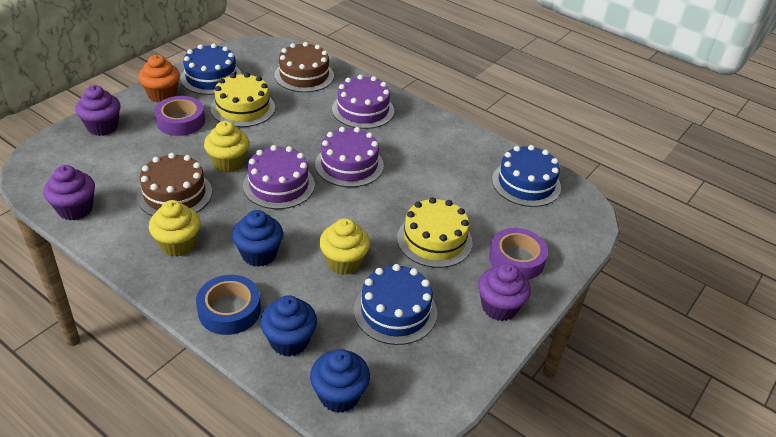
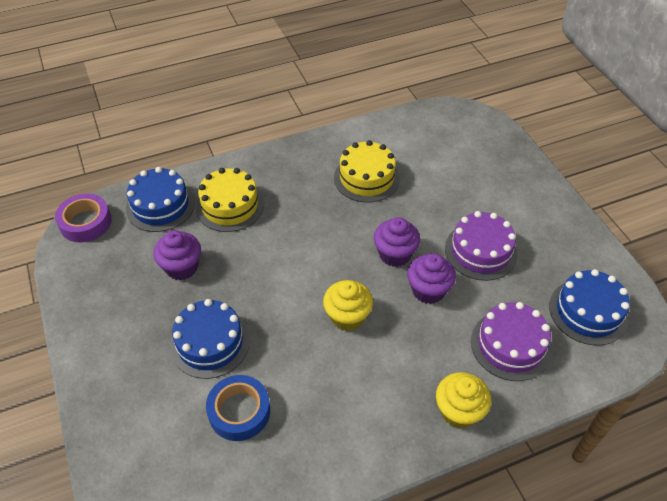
blue cupcake: [232,210,283,267] [260,295,317,357] [310,349,370,413] = 3 -> none = 0
brown cake: [137,153,212,216] [274,42,334,92] = 2 -> none = 0
orange cupcake: [138,55,180,103] = 1 -> none = 0
purple cake: [243,145,315,209] [315,127,384,187] [332,75,394,129] = 3 -> [445,211,518,281] [471,302,552,381] = 2
purple tape: [154,96,205,136] [489,228,548,280] = 2 -> [55,194,112,243] = 1
yellow cupcake: [149,200,201,257] [204,121,249,173] [319,218,370,275] = 3 -> [323,280,373,331] [436,372,491,429] = 2

